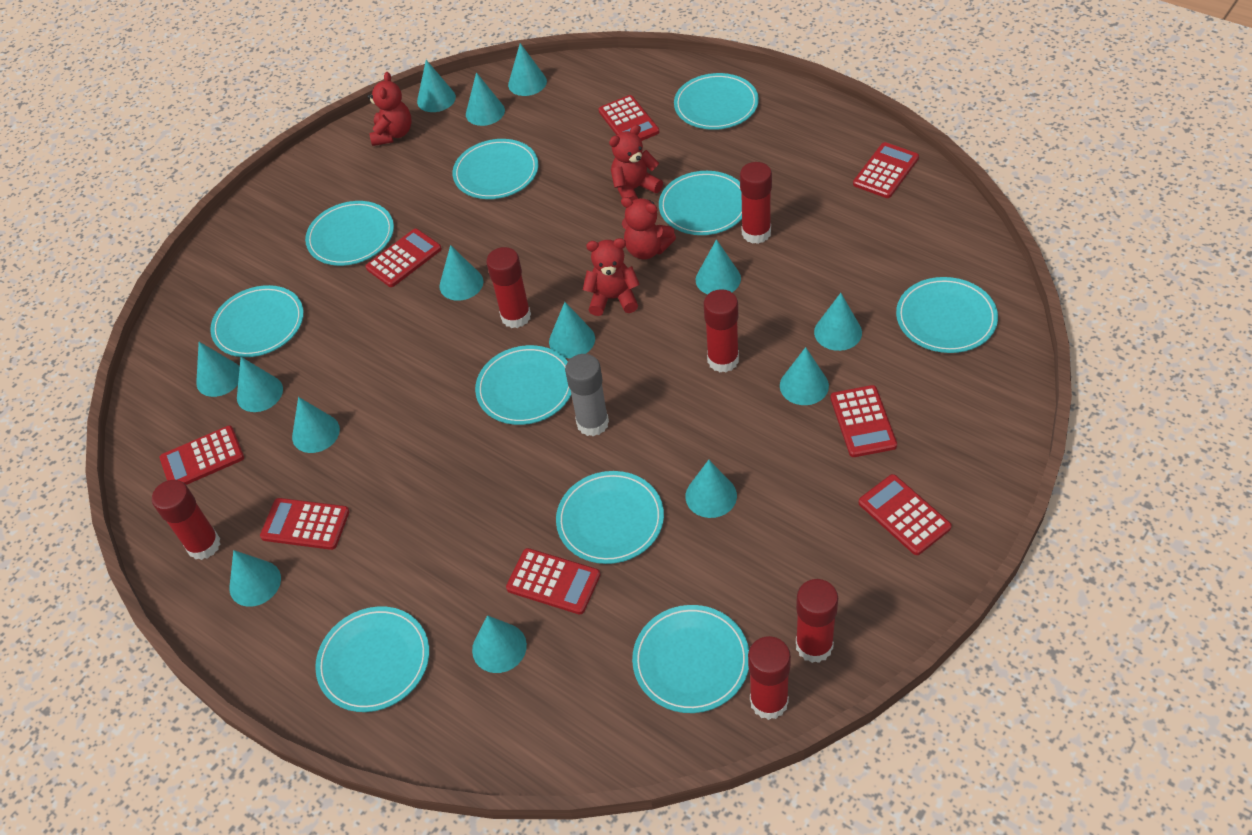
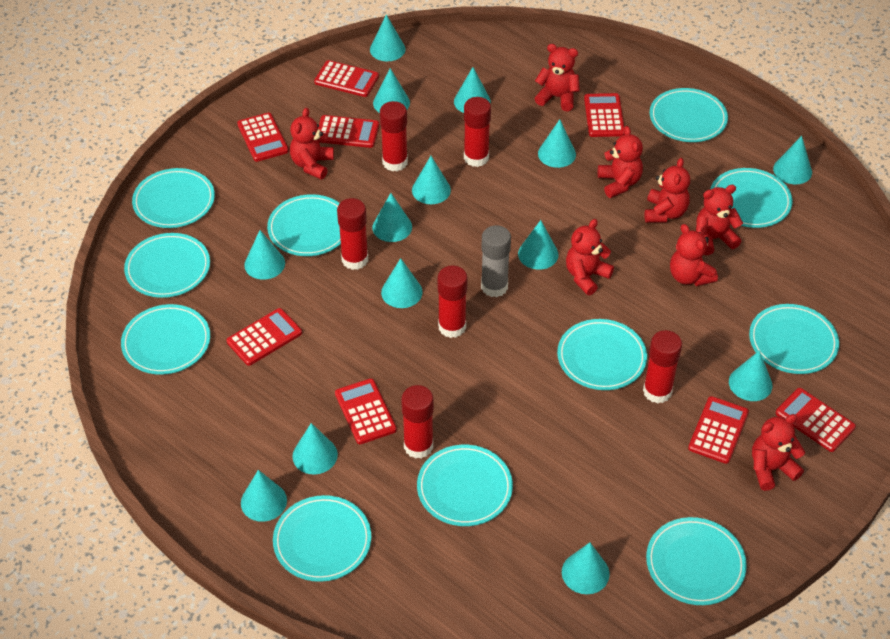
red teddy bear: [367,72,412,146] [583,238,640,316] [609,124,663,201] [621,197,676,260] = 4 -> [290,108,334,179] [534,44,580,111] [566,219,614,295] [598,126,643,198] [644,158,690,223] [670,224,718,286] [696,185,743,255] [752,414,805,491] = 8
turquoise plate: [210,285,304,357] [305,201,394,266] [315,606,429,712] [453,139,539,199] [475,345,571,425] [556,471,664,564] [632,605,749,713] [659,171,742,235] [674,73,759,130] [896,277,998,353] = 10 -> [121,304,210,375] [124,233,210,298] [132,168,215,228] [267,194,341,256] [273,495,371,582] [417,445,513,526] [557,319,647,390] [646,517,747,605] [650,88,728,142] [710,168,792,228] [749,304,839,374] = 11

